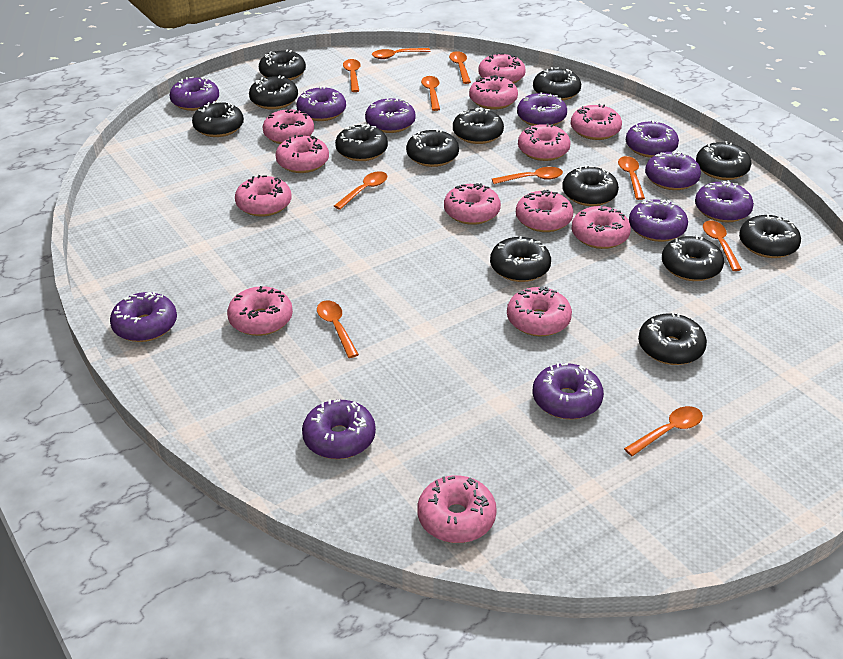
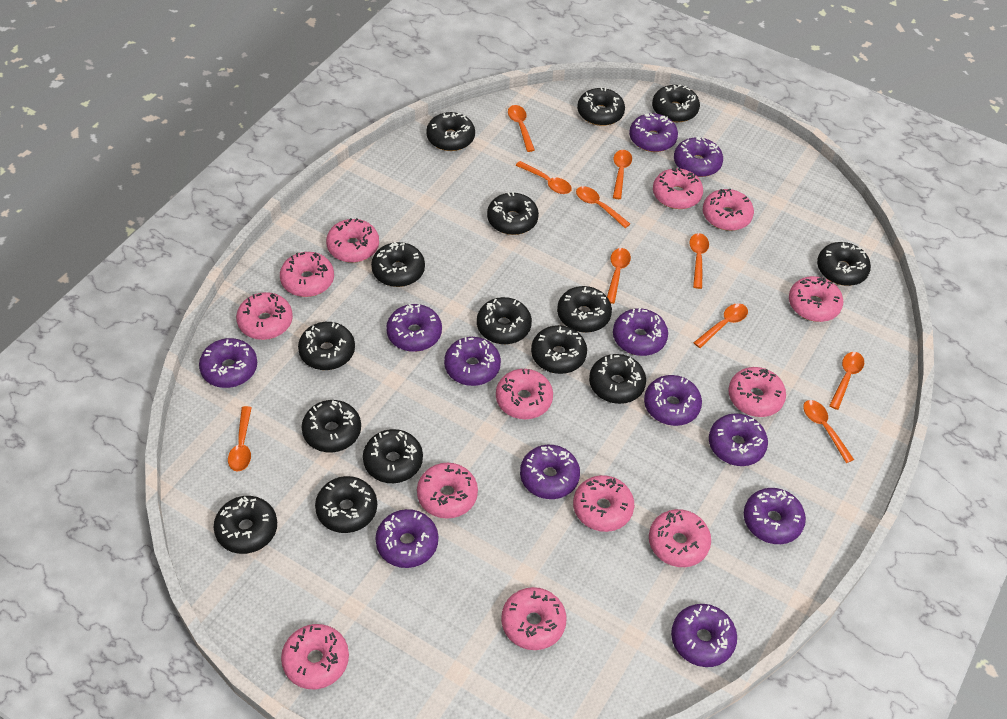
black donut: [192,101,244,137] [249,75,298,110] [259,49,306,80] [335,124,388,161] [406,129,459,167] [453,107,504,144] [490,236,551,282] [533,67,581,101] [562,165,619,206] [638,312,707,365] [662,235,724,281] [696,141,751,180] [739,214,801,258] = 13 -> [213,496,277,554] [298,322,355,370] [302,400,361,452] [315,476,377,533] [363,429,423,483] [371,242,425,287] [426,112,475,151] [477,297,532,344] [487,192,539,235] [531,325,587,374] [557,286,612,333] [577,87,625,126] [589,354,646,404] [652,84,700,122] [817,242,871,286] = 15
purple donut: [110,291,177,342] [170,77,219,111] [296,86,346,121] [302,399,376,459] [365,98,416,133] [517,92,567,126] [533,363,604,419] [626,120,679,158] [629,199,688,242] [645,151,701,190] [695,181,754,222] = 11 -> [199,338,257,388] [375,509,438,568] [386,304,442,352] [444,337,501,386] [520,445,580,499] [613,308,668,356] [629,113,678,152] [644,375,702,426] [671,604,737,667] [674,137,723,177] [709,413,768,466] [744,488,806,544] = 12

